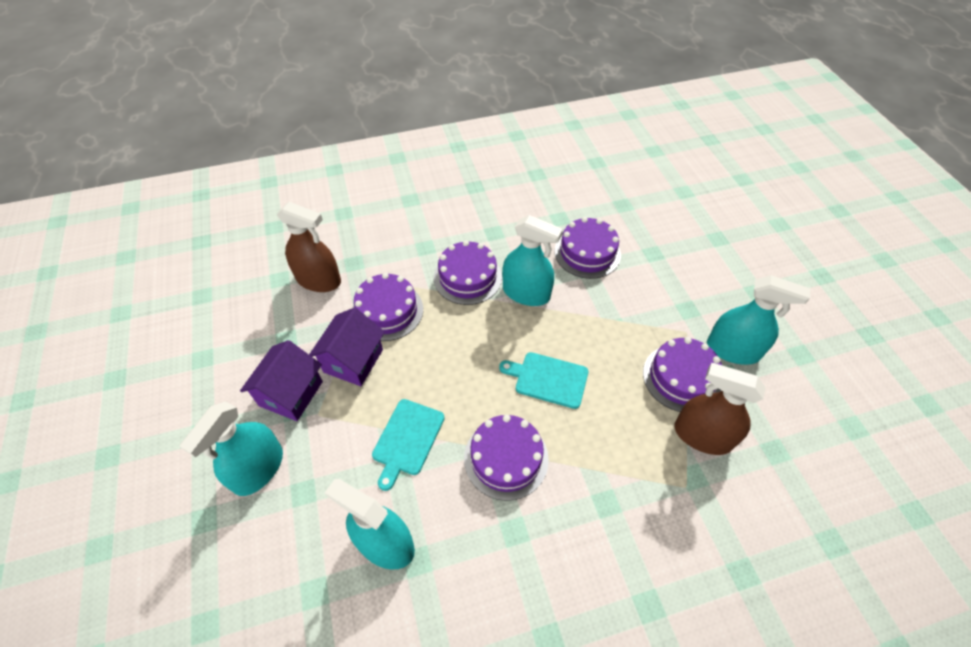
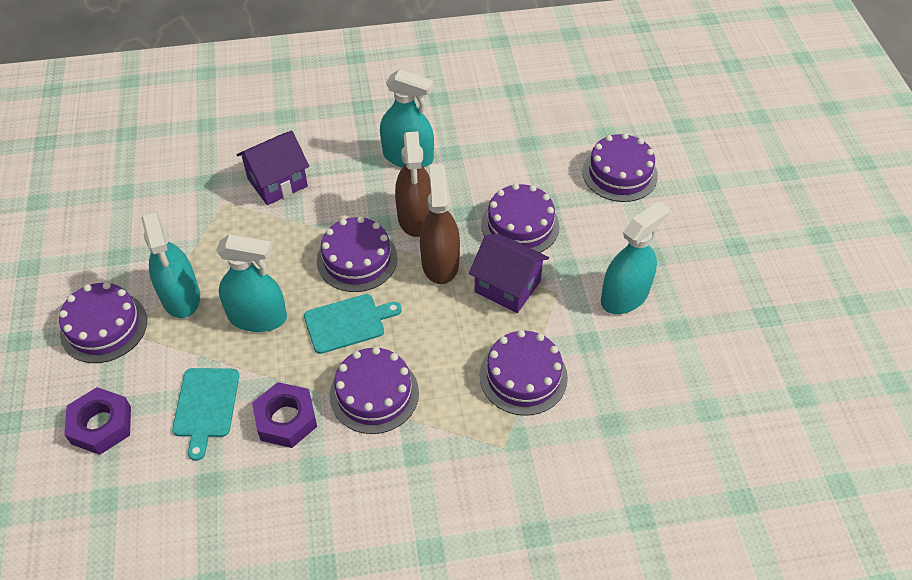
purple cake: [353,273,423,341] [434,240,502,305] [464,414,549,501] [554,217,621,279] [643,337,722,412] = 5 -> [59,282,147,363] [317,216,398,292] [330,347,419,434] [480,330,568,416] [481,183,560,253] [583,133,658,202] = 6
purple nut: none = 0 -> [64,387,131,455] [252,382,317,448] = 2

